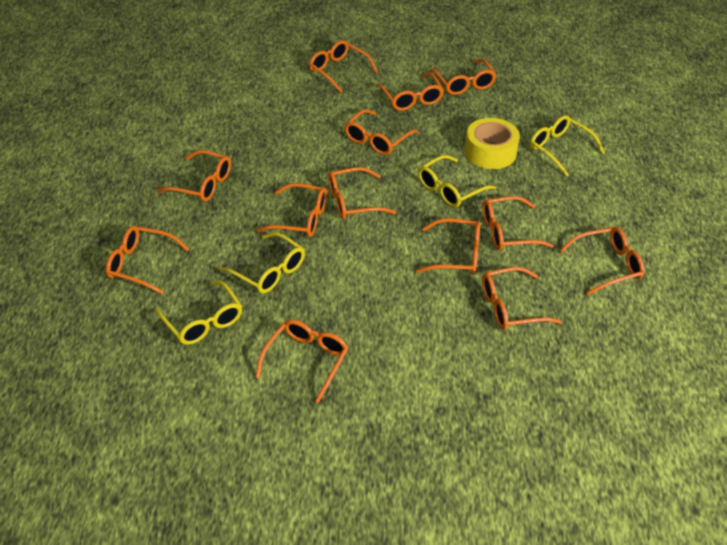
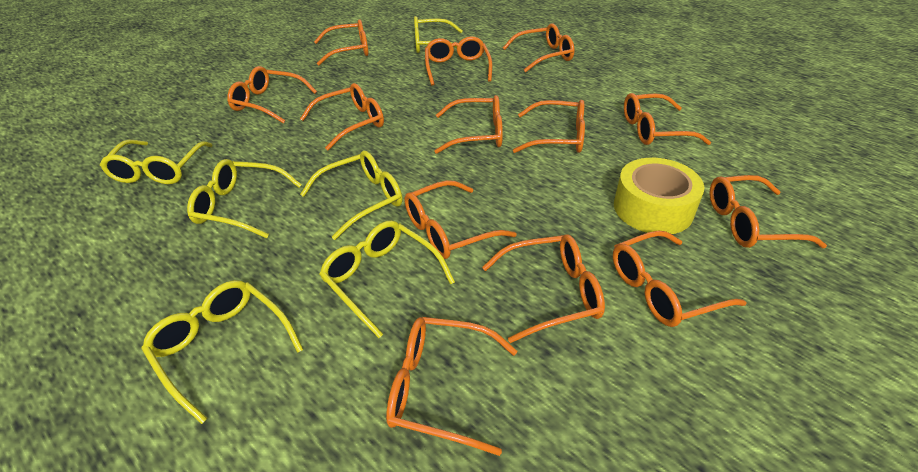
yellow glasses: [155,281,242,345] [219,232,305,293] [418,155,496,208] [530,115,605,177] = 4 -> [100,140,213,184] [141,280,303,424] [187,159,302,238] [300,151,402,240] [319,220,455,338] [414,16,462,53] = 6

